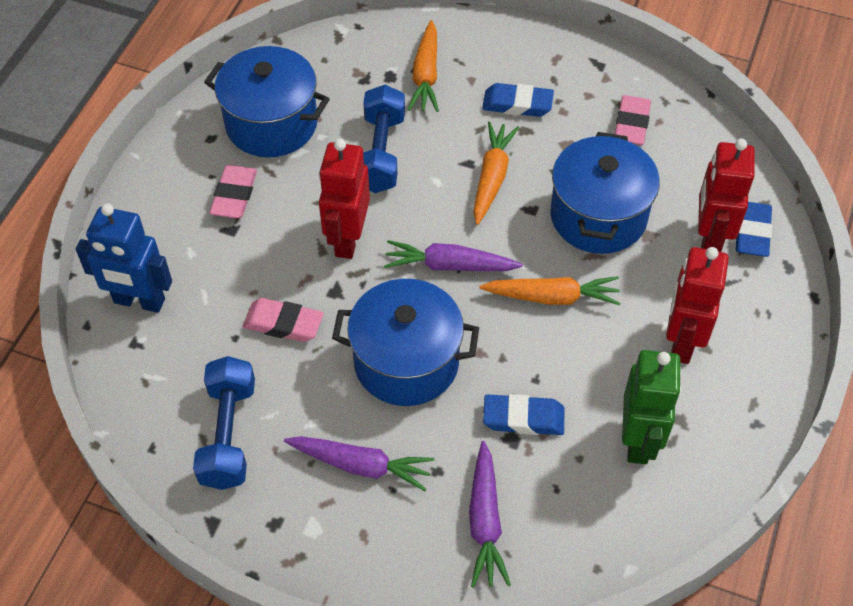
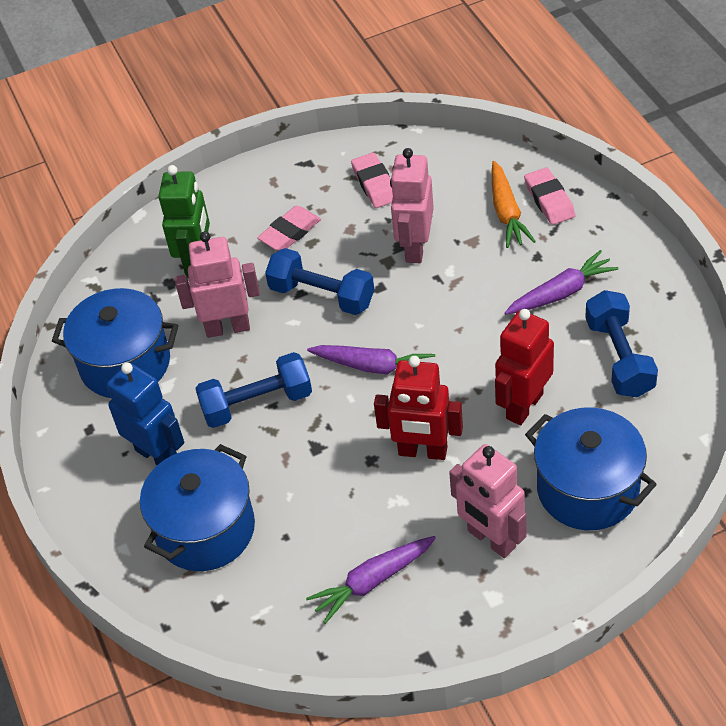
blue dumbbell: [193,356,255,490] [363,85,405,193] = 2 -> [195,352,312,428] [265,248,374,315] [585,290,658,397] = 3
blue eraser: [482,83,554,117] [483,394,565,435] [736,202,772,257] = 3 -> none = 0
orange carrot: [408,20,439,112] [473,122,519,225] [479,276,621,305] = 3 -> [492,161,536,248] = 1
pink robot: none = 0 -> [175,231,260,338] [390,148,434,263] [449,444,526,558] = 3
red robot: [319,139,370,259] [666,247,729,364] [698,139,755,252] = 3 -> [374,356,463,460] [495,309,554,425] = 2

